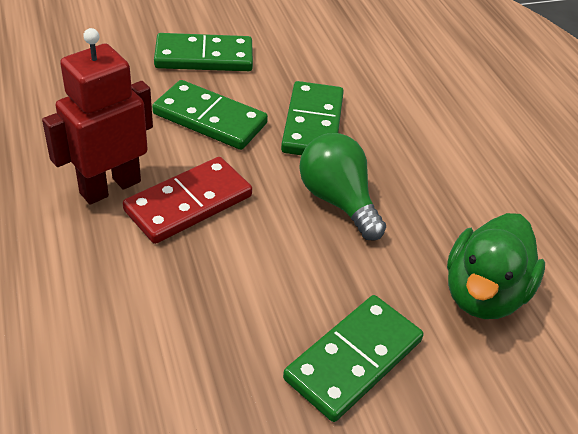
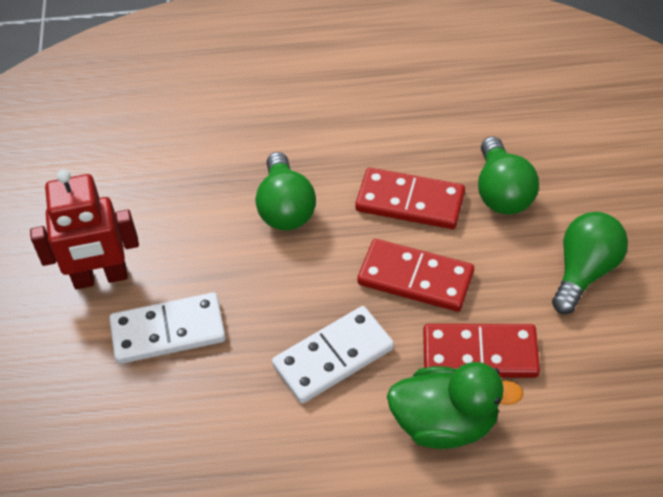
green domino: [152,80,268,150] [154,33,253,71] [281,81,344,155] [283,295,423,422] = 4 -> none = 0
green light bulb: [299,133,386,241] = 1 -> [256,152,316,231] [478,136,539,215] [552,212,628,314] = 3
red domino: [123,157,252,244] = 1 -> [355,168,465,229] [357,239,474,312] [423,324,540,378] = 3
white domino: none = 0 -> [109,292,226,364] [272,306,394,404] = 2

